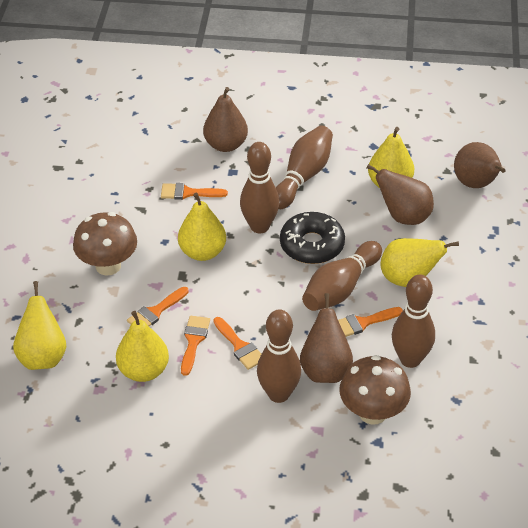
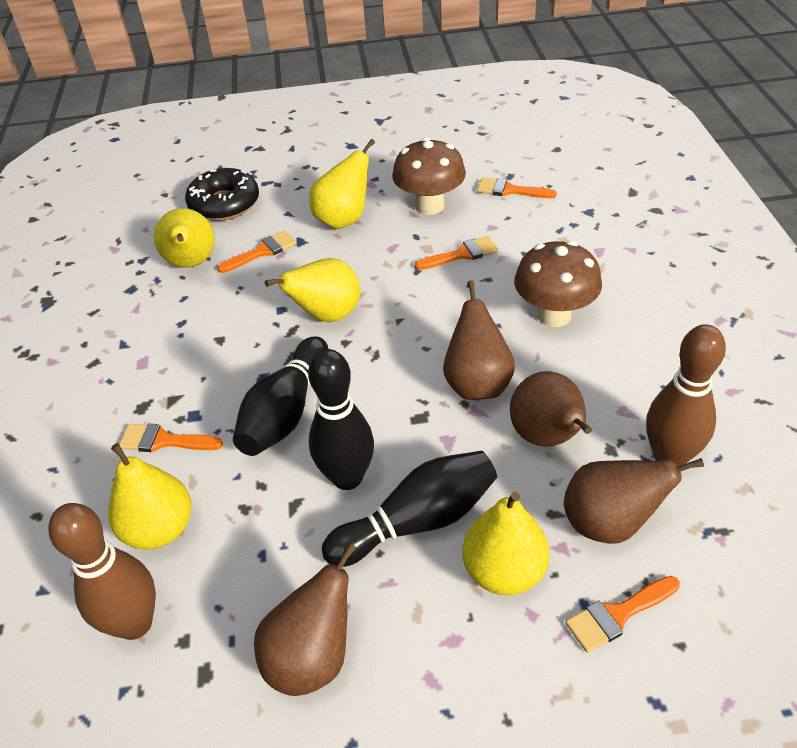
black bowling pin: none = 0 -> [233,336,328,456] [308,349,374,490] [322,451,497,567] = 3
brown bowling pin: [240,142,279,233] [257,309,301,403] [276,126,333,209] [302,241,382,311] [392,275,435,368] = 5 -> [48,503,156,640] [646,324,726,467] = 2

